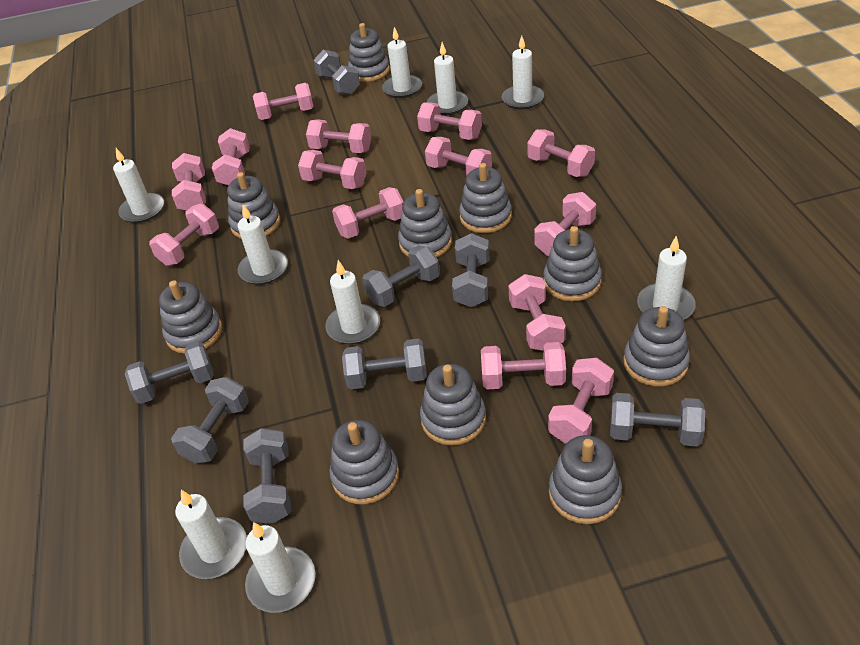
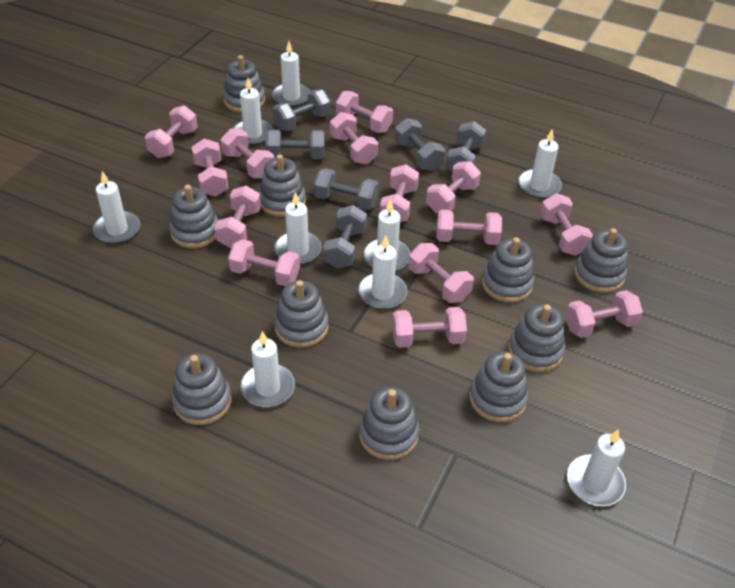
grey dumbbell: [125,341,214,404] [171,377,249,463] [243,428,291,524] [313,50,360,95] [342,338,427,389] [362,246,440,307] [452,233,489,307] [610,393,705,447] = 8 -> [266,130,325,159] [273,90,331,131] [314,168,379,211] [323,205,367,269] [394,118,445,171] [446,121,486,171] = 6

